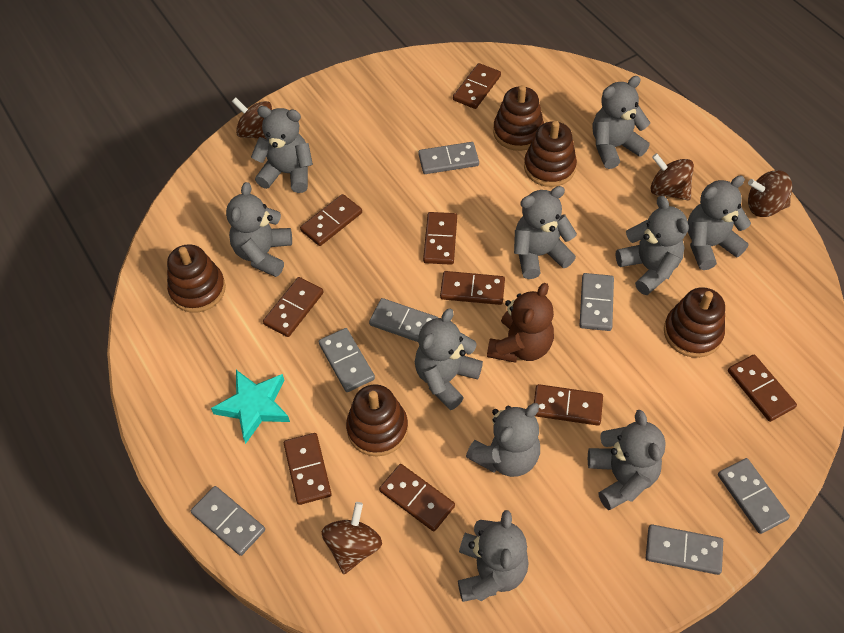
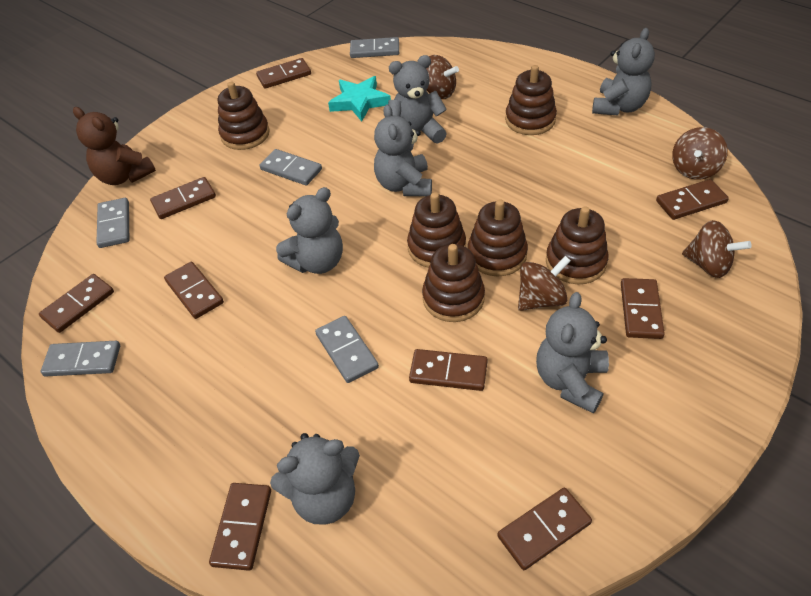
brown stacking toy: [167,244,226,313] [346,384,408,457] [493,85,544,151] [524,121,577,187] [664,287,725,358] = 5 -> [218,82,269,150] [407,192,466,268] [422,244,485,322] [468,199,528,276] [505,65,557,135] [546,206,609,284] = 6
grey domino: [191,486,265,556] [319,328,375,392] [369,298,438,342] [418,142,479,174] [580,273,614,331] [646,524,723,575] [718,458,790,534] = 7 -> [41,341,120,376] [96,198,129,248] [260,149,322,186] [315,316,379,383] [350,37,399,58] = 5
grey teddy bear: [226,182,292,277] [251,106,313,193] [415,308,483,410] [458,510,529,602] [466,403,540,477] [514,186,577,279] [588,410,666,510] [593,76,650,169] [616,196,689,295] [688,175,751,270] = 10 -> [270,433,360,525] [276,187,343,274] [374,104,432,196] [388,55,447,144] [536,292,609,413] [592,28,655,116] = 6

